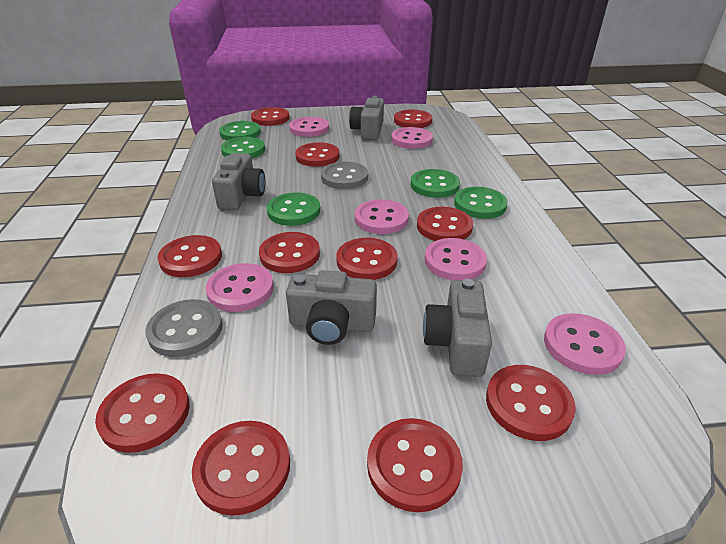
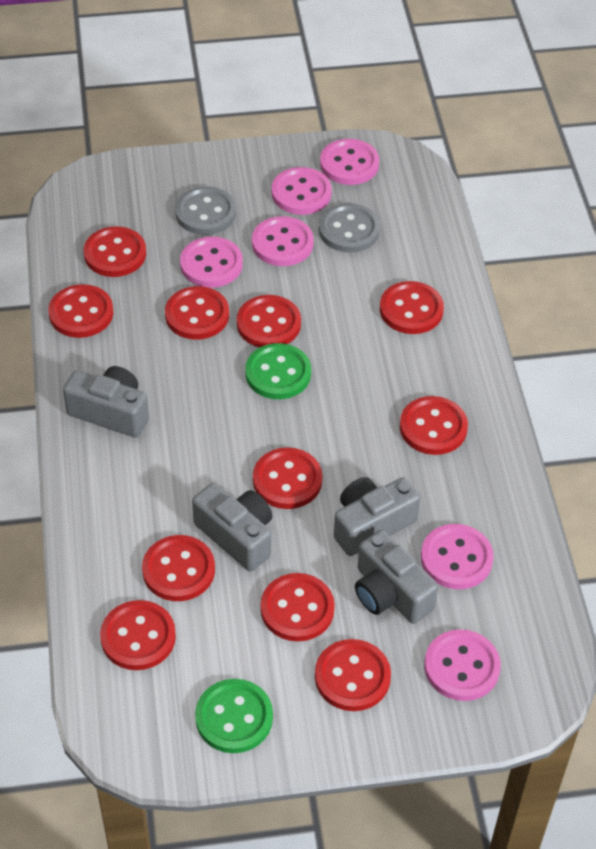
green button: [219,121,261,141] [221,137,265,158] [267,192,320,226] [411,169,460,198] [454,187,508,219] = 5 -> [195,679,273,753] [245,343,311,399] = 2

